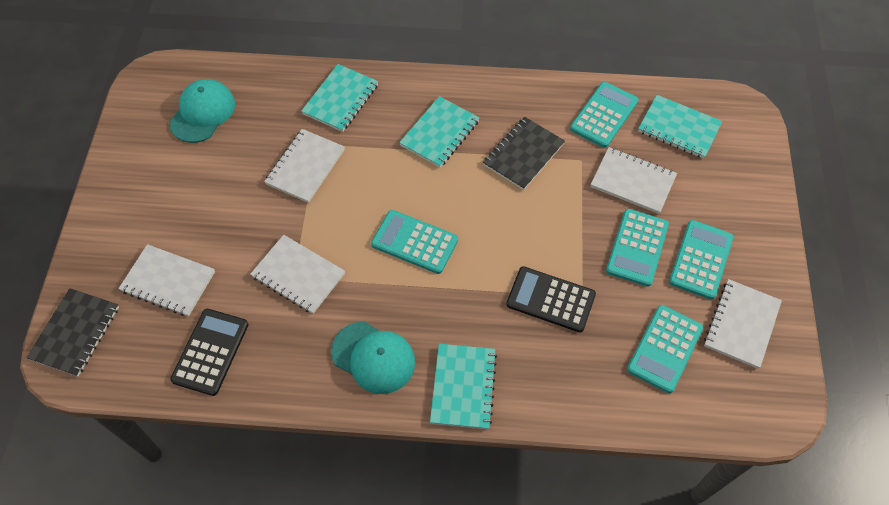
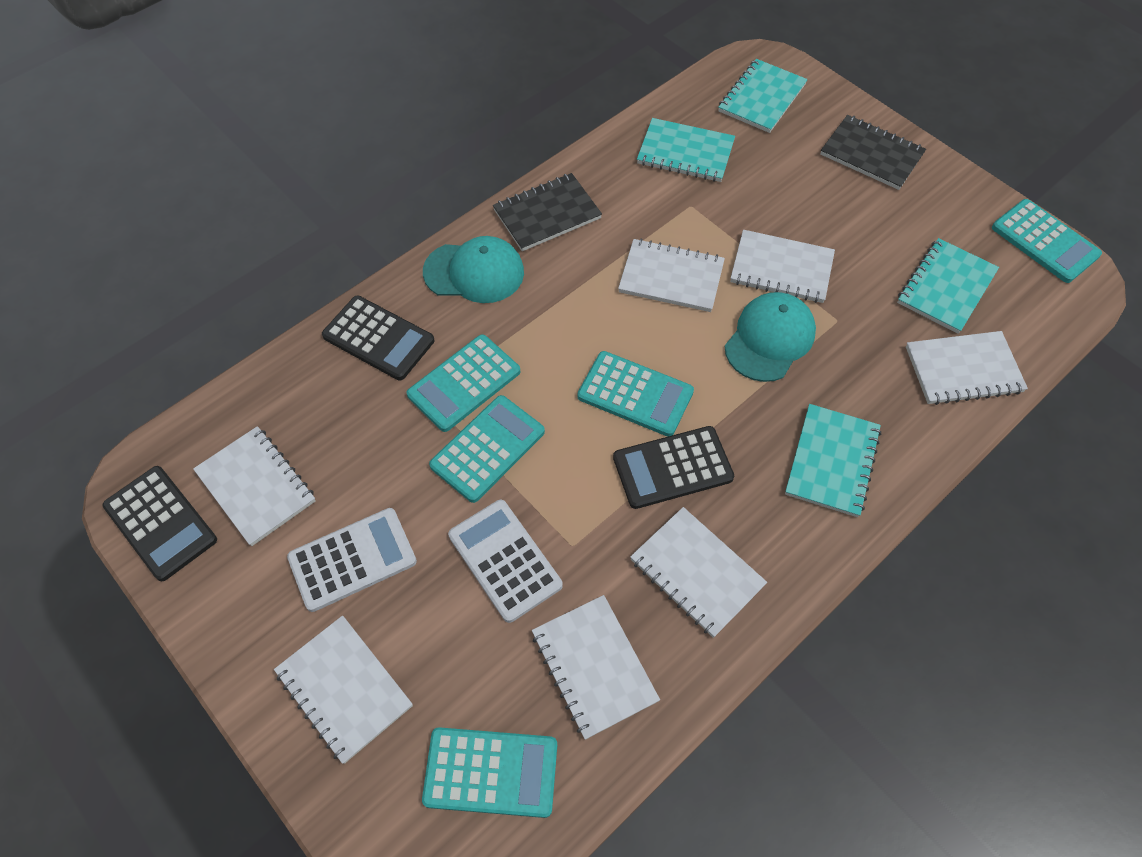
black calculator: [170,309,248,396] [506,266,596,332] = 2 -> [103,466,217,582] [322,296,434,380] [613,426,734,509] = 3
white calculator: none = 0 -> [287,508,417,612] [448,500,563,623] = 2
white notebook: [119,244,215,317] [250,235,345,314] [264,129,345,203] [591,147,677,214] [704,279,782,369] = 5 -> [193,426,316,546] [274,615,413,764] [532,595,660,740] [618,239,725,312] [630,507,767,638] [730,230,835,303] [906,331,1028,405] = 7

